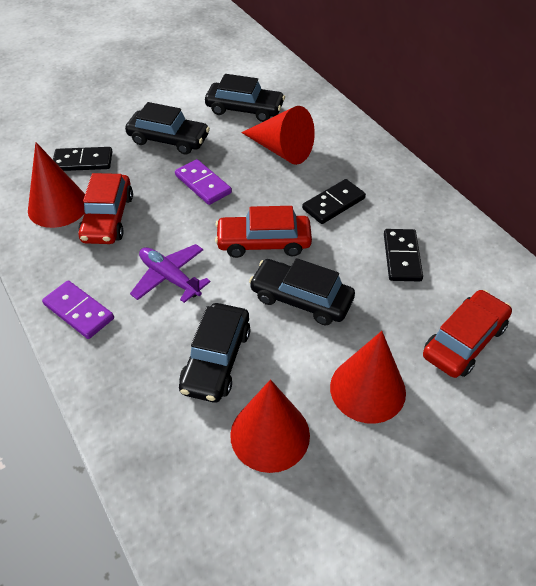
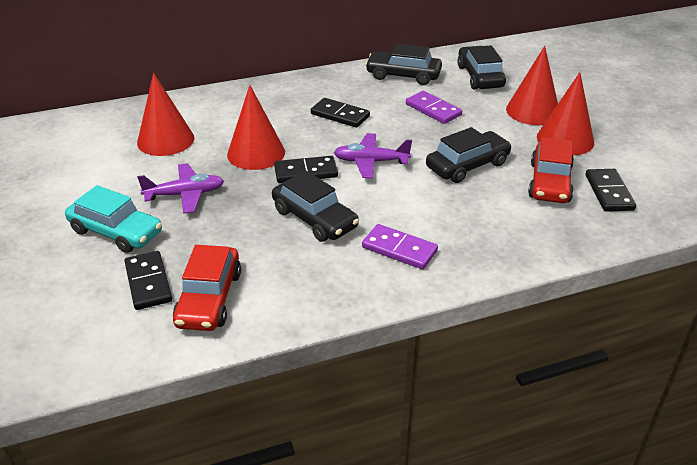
black domino: [53,147,113,171] [302,179,366,224] [384,229,423,282] = 3 -> [124,251,172,310] [274,156,338,183] [311,98,370,128] [586,169,636,212] = 4
purple plane: [130,244,210,303] = 1 -> [137,163,224,214] [334,133,412,178] = 2
red car: [78,173,133,244] [215,206,312,258] [423,290,512,378] = 3 -> [173,245,241,331] [528,137,574,203] = 2
turquoise car: none = 0 -> [65,185,162,253] = 1

